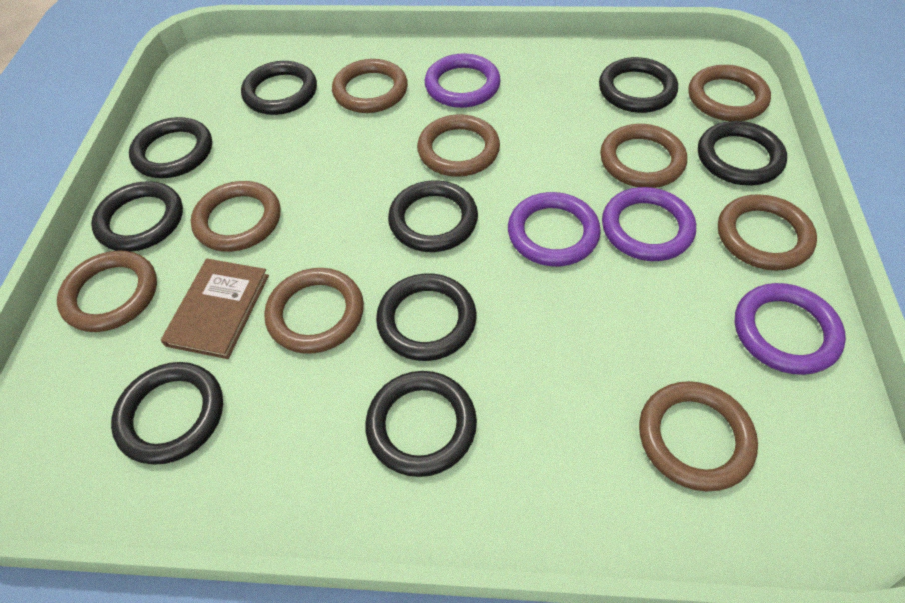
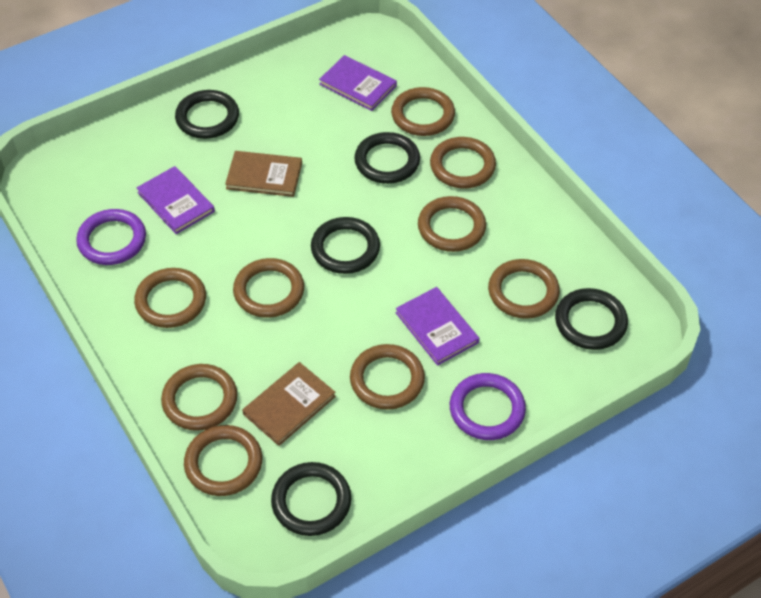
black ring: [91,181,183,252] [111,362,223,465] [129,117,212,178] [241,61,317,115] [365,371,477,477] [376,273,477,361] [388,180,478,252] [599,57,678,113] [698,121,787,185] = 9 -> [175,90,239,139] [271,462,351,536] [311,217,380,274] [354,132,420,184] [555,288,628,350] = 5
brown book: [161,259,269,359] = 1 -> [225,151,302,197] [242,362,336,446] = 2
purple book: none = 0 -> [136,166,215,234] [319,55,397,111] [396,287,479,366] = 3
purple ring: [425,53,501,108] [508,192,601,266] [602,187,696,261] [735,283,846,375] = 4 -> [76,209,146,265] [450,373,526,440] = 2

